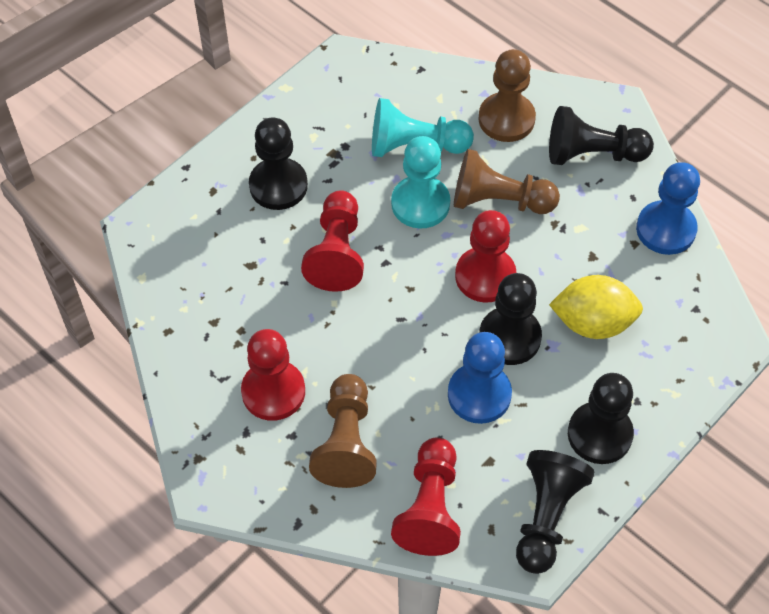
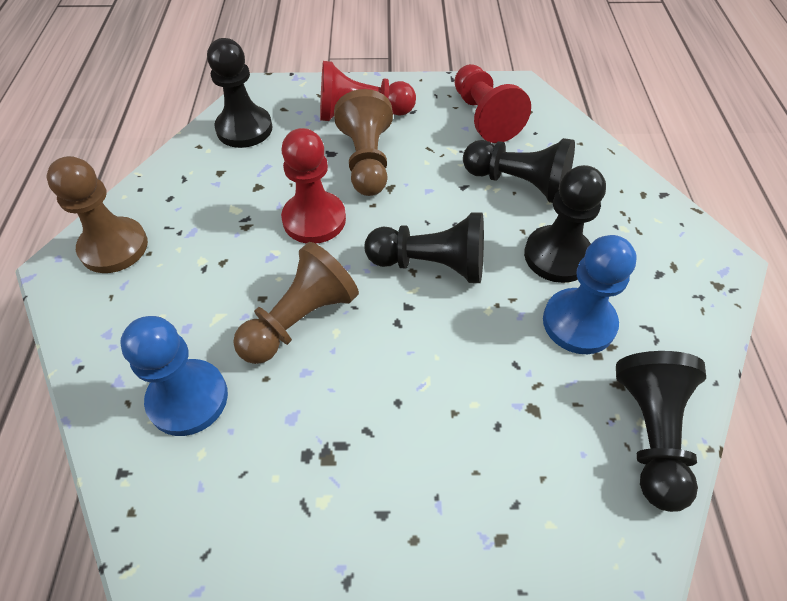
red pawn: [241,329,305,421] [301,190,364,292] [391,438,461,556] [455,210,516,302] = 4 -> [281,128,346,244] [320,61,416,121] [454,64,531,143] = 3
turquoise pawn: [372,98,474,157] [391,136,450,228] = 2 -> none = 0
yellow lemon: [549,275,643,339] = 1 -> none = 0

